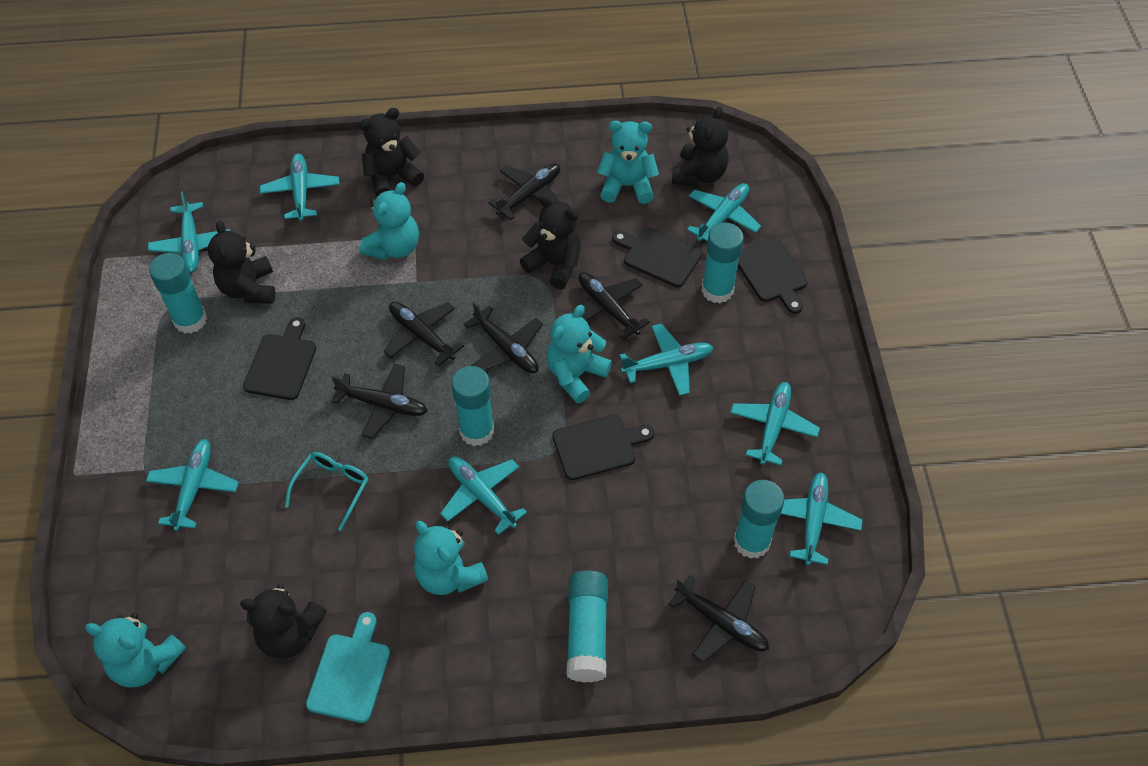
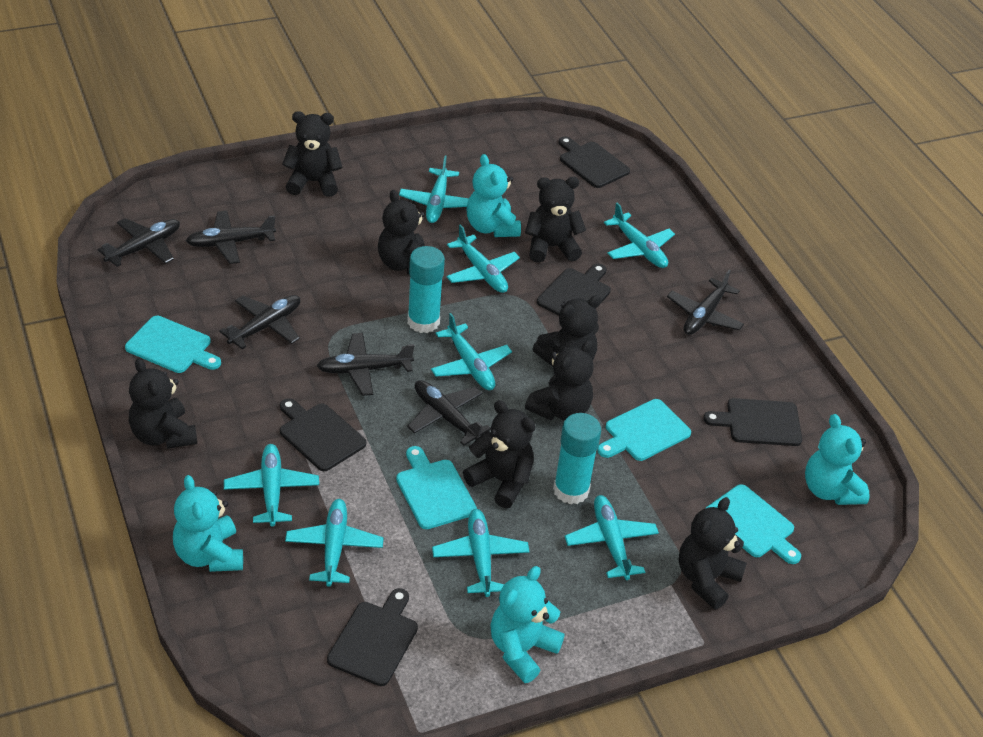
black cutting board: [243,317,316,400] [552,415,654,480] [612,227,702,287] [738,238,808,314] = 4 -> [280,398,366,471] [327,588,418,686] [537,264,611,316] [558,136,630,188] [703,398,802,446] = 5
black teddy bear: [208,221,275,304] [240,584,327,659] [359,108,424,197] [520,195,581,289] [672,107,729,186] = 5 -> [129,358,197,449] [282,111,343,197] [378,190,425,274] [463,400,536,508] [525,177,586,263] [525,340,594,421] [532,295,602,367] [679,497,747,610] = 8
turquoise cutting board: [306,612,390,723] = 1 -> [125,316,221,373] [396,446,477,529] [597,399,691,461] [705,484,801,564] = 4
turquoise glasses: [285,452,369,531] = 1 -> none = 0
turquoise glue stick: [149,253,207,334] [451,366,494,446] [567,571,608,683] [701,223,744,303] [733,480,784,559] = 5 -> [408,246,445,333] [553,413,601,504] = 2
turquoise teddy bear: [85,613,186,688] [359,182,419,260] [414,521,488,595] [547,305,612,403] [597,120,659,204] = 5 -> [173,475,243,572] [467,154,521,237] [490,566,565,683] [805,414,869,505] = 4

